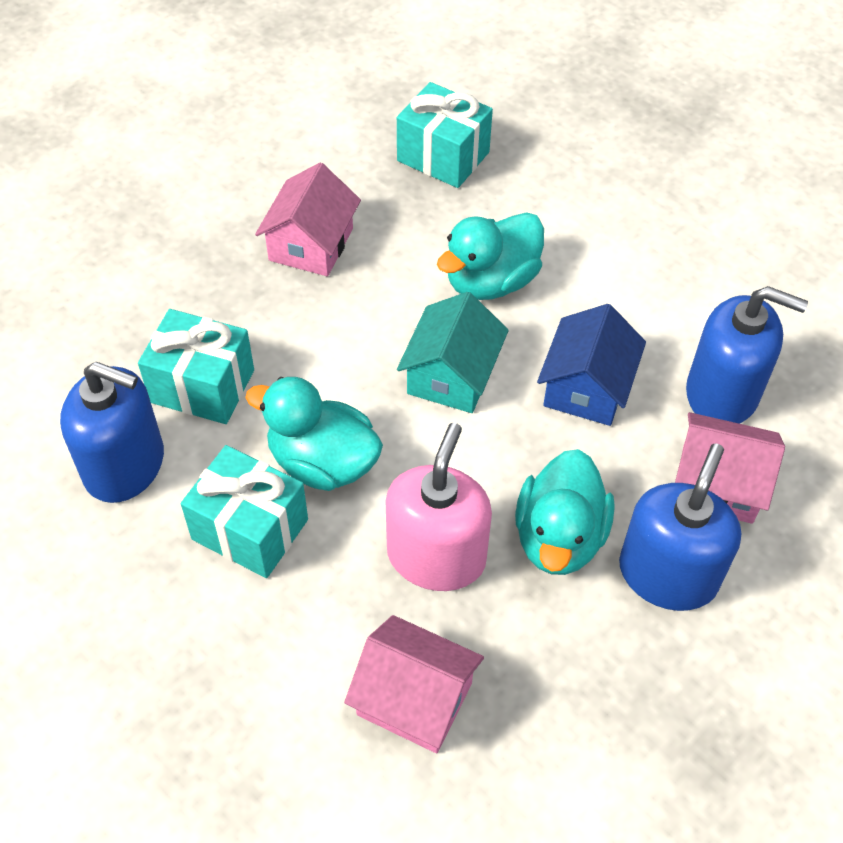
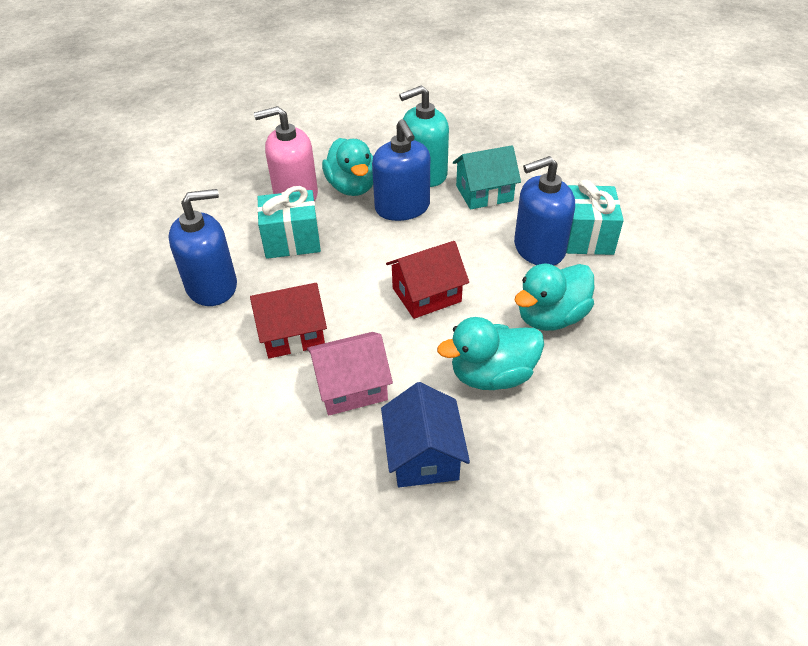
pink house: [255,163,361,276] [344,615,484,753] [675,412,785,524] = 3 -> [307,332,393,415] = 1
red house: none = 0 -> [250,283,327,359] [386,241,469,319] = 2
turquoise gift: [138,309,254,424] [181,445,308,578] [397,82,493,188] = 3 -> [257,186,321,259] [566,179,624,255] = 2
turquoise soap dispenser: none = 0 -> [399,85,449,187] = 1

